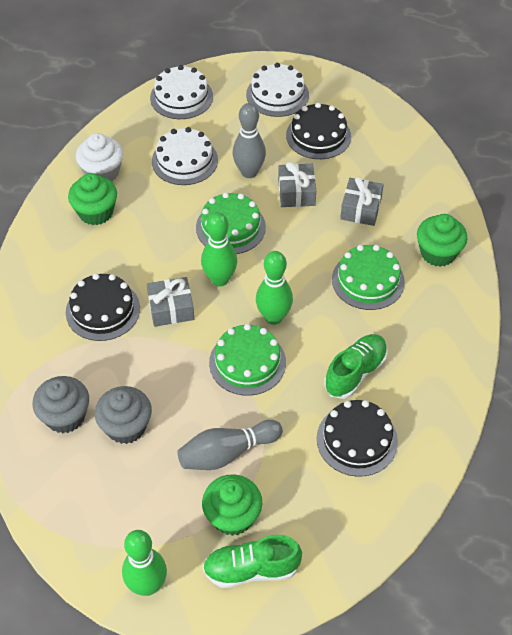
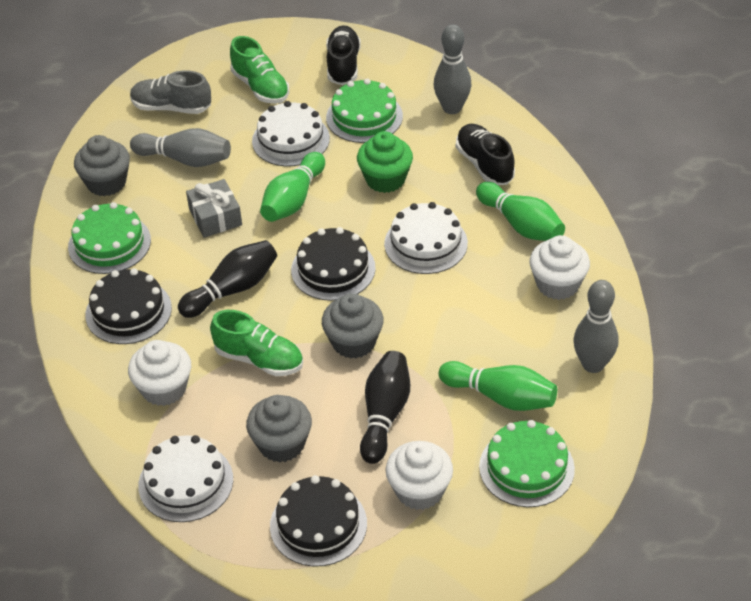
black bowling pin: none = 0 -> [178,240,277,318] [360,351,410,464] = 2
black shoe: none = 0 -> [326,25,361,85] [456,124,515,185] = 2
green cupcake: [68,173,117,225] [202,474,262,536] [417,214,468,267] = 3 -> [357,131,413,193] = 1
grey bowling pin: [177,420,283,470] [233,103,266,178] = 2 -> [130,128,231,167] [434,24,472,114] [573,280,618,373] = 3
grey cupcake: [32,376,89,433] [95,386,152,444] = 2 -> [74,135,130,196] [246,395,312,463] [322,293,384,359] = 3
grey gift: [147,277,194,327] [278,162,316,207] [340,177,384,226] = 3 -> [186,179,242,238] = 1
grey shoe: none = 0 -> [130,70,211,114] = 1
white cupcake: [76,133,123,182] = 1 -> [128,340,191,406] [385,441,453,510] [529,235,590,300] = 3

